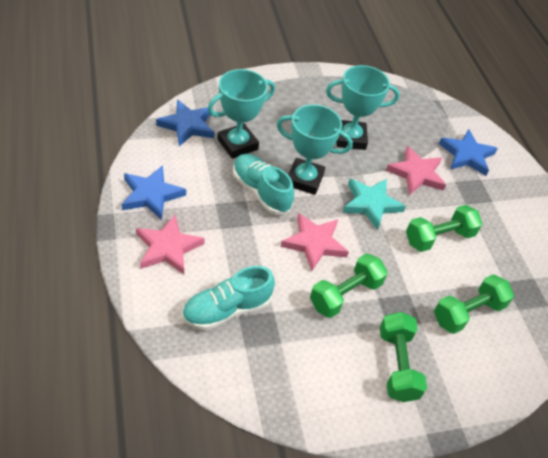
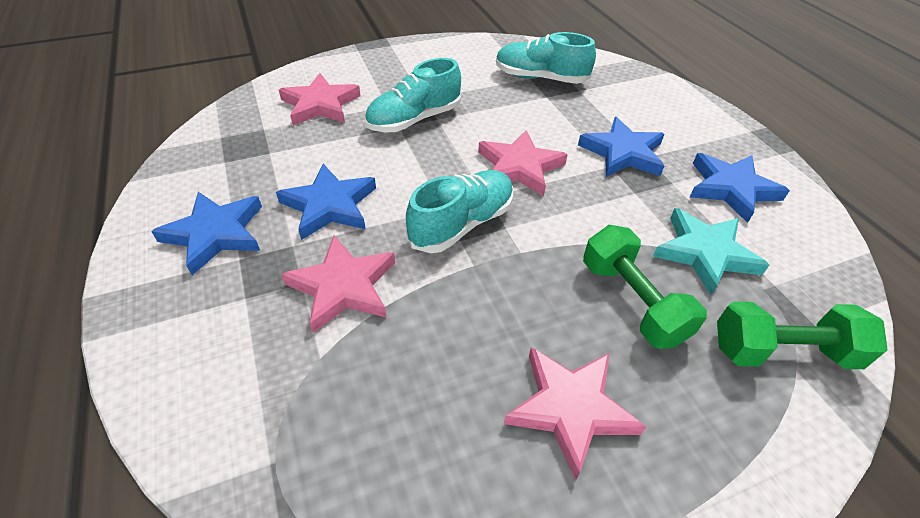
blue star: [122,165,186,220] [156,100,215,146] [439,129,498,176] = 3 -> [151,192,262,275] [276,164,376,240] [578,117,664,177] [690,153,790,223] = 4
green dumbbell: [310,253,388,318] [380,312,427,402] [406,205,482,252] [434,274,514,334] = 4 -> [583,225,707,349] [717,301,888,369] = 2
pink star: [136,215,205,275] [281,213,349,271] [386,146,446,195] = 3 -> [279,73,361,126] [281,235,395,333] [478,130,568,196] [504,347,646,480] = 4
turquoise shoe: [182,266,275,330] [233,154,294,215] = 2 -> [365,58,461,132] [406,170,513,253] [496,32,596,84] = 3
turquoise trophy: [208,69,275,159] [276,104,353,195] [326,65,400,150] = 3 -> none = 0

